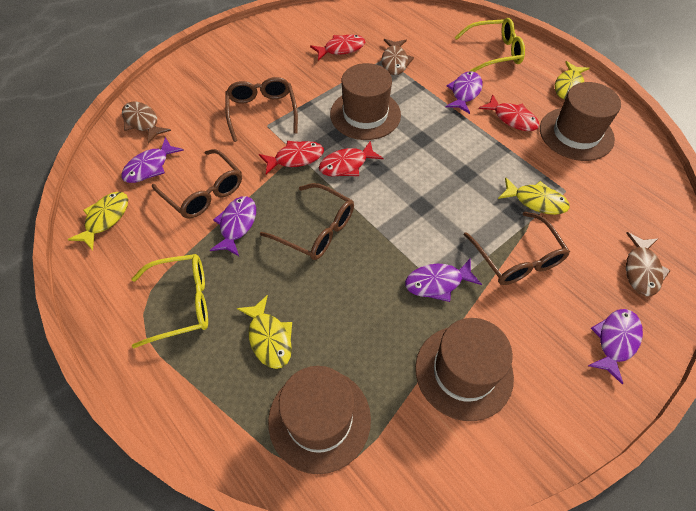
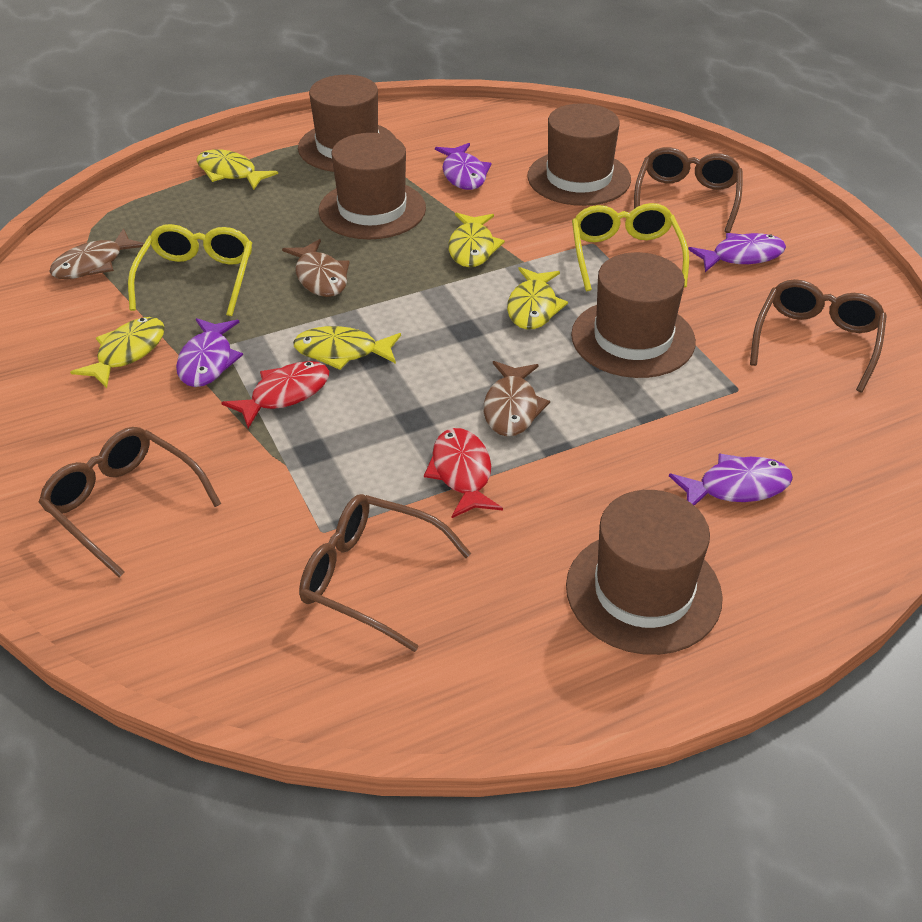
brown hat: [268,366,371,474] [330,63,401,140] [415,318,514,421] [540,82,621,161] = 4 -> [298,75,396,172] [319,133,426,240] [527,103,631,206] [566,490,723,655] [571,252,696,378] = 5
purple fish: [121,137,184,183] [210,196,256,256] [405,258,482,302] [445,71,483,114] [588,309,643,385] = 5 -> [176,318,243,387] [435,143,491,190] [669,453,793,506] [688,233,786,272] = 4
red fish: [259,141,324,174] [310,35,365,61] [319,141,384,177] [478,94,539,131] = 4 -> [221,361,329,429] [424,428,503,518] = 2
yellow fish: [67,192,128,250] [237,295,292,369] [498,177,570,215] [555,61,589,99] = 4 -> [70,317,165,388] [196,149,278,190] [293,326,401,370] [448,213,505,267] [507,267,568,330] = 5

